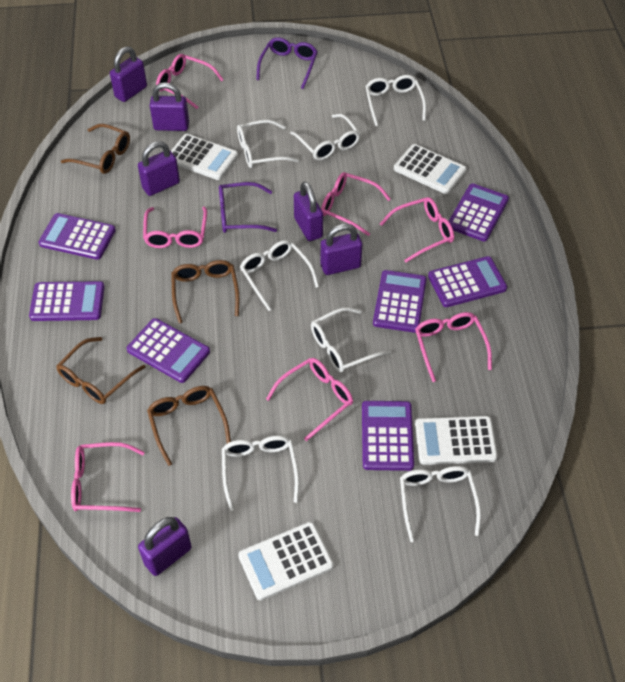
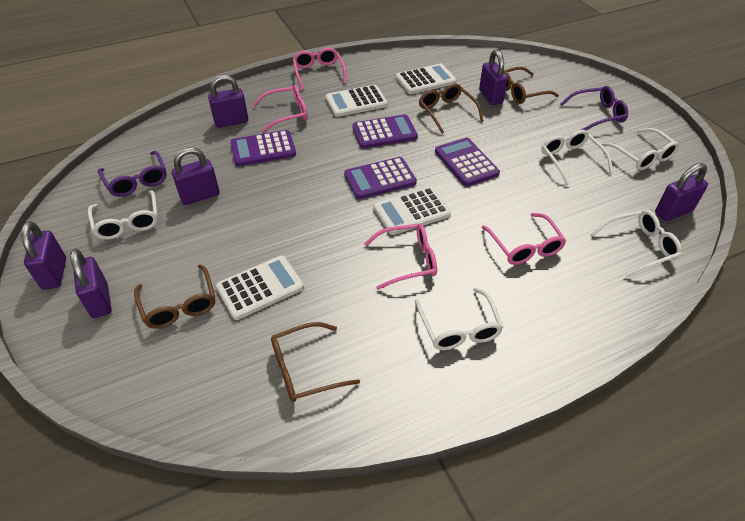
pink glasses: [71,442,145,512] [143,206,207,248] [156,54,224,109] [266,358,353,441] [321,172,391,236] [380,197,454,263] [415,312,492,382] = 7 -> [253,85,308,133] [293,48,346,90] [364,223,437,290] [481,213,566,265] = 4
purple calculator: [29,281,105,321] [38,213,116,260] [127,318,210,383] [362,401,414,471] [373,270,427,333] [428,256,507,307] [449,183,509,242] = 7 -> [230,130,296,166] [344,157,417,199] [352,114,418,148] [435,138,500,186] = 4
white glasses: [222,435,299,511] [237,119,299,168] [240,240,319,311] [290,114,361,160] [311,307,391,373] [365,75,426,126] [400,466,481,542] = 7 -> [88,190,158,240] [415,288,503,350] [541,130,613,185] [591,210,682,277] [601,128,679,170] = 5

